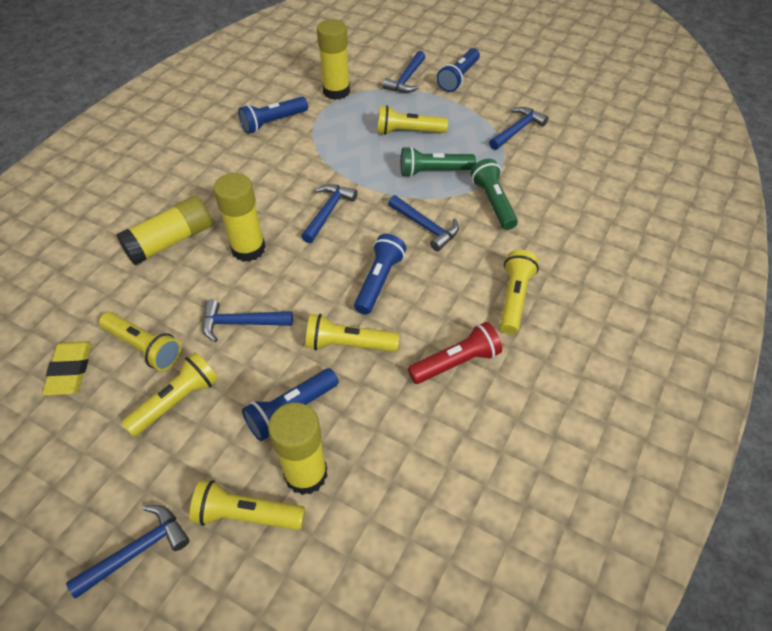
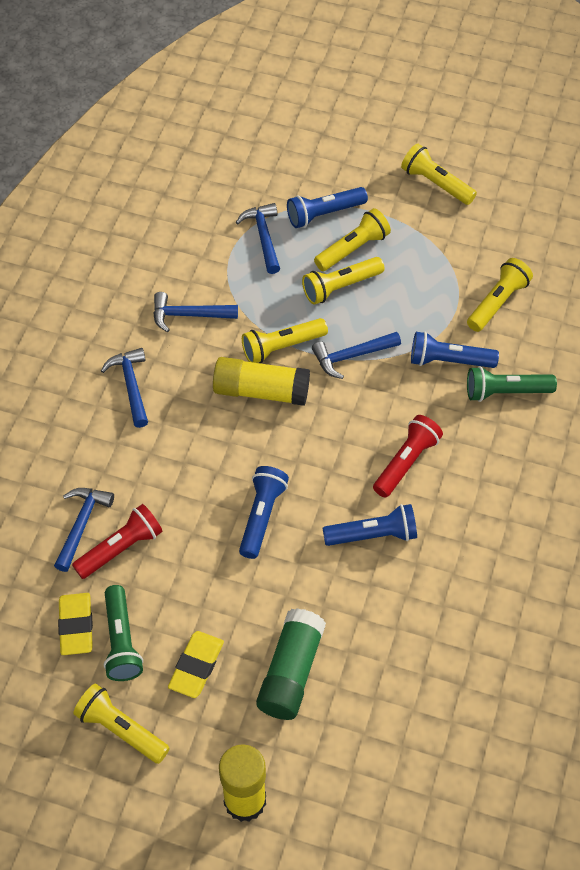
blue hammer: [66,505,190,598] [202,299,293,342] [301,184,358,243] [383,51,425,93] [388,195,459,252] [489,107,549,150] = 6 -> [54,488,114,572] [101,348,148,428] [153,292,238,332] [236,203,280,274] [312,332,401,379] = 5
green glue stick: none = 0 -> [256,608,326,720] = 1
red flashlight: [408,322,502,384] = 1 -> [72,504,163,579] [373,415,443,498] = 2
yellow eraser: [42,341,92,395] = 1 -> [58,593,93,655] [168,631,224,698] = 2
yellow glue stick: [116,196,212,265] [213,173,266,262] [268,403,328,495] [317,19,350,100] = 4 -> [213,357,310,406] [219,744,266,822] = 2

